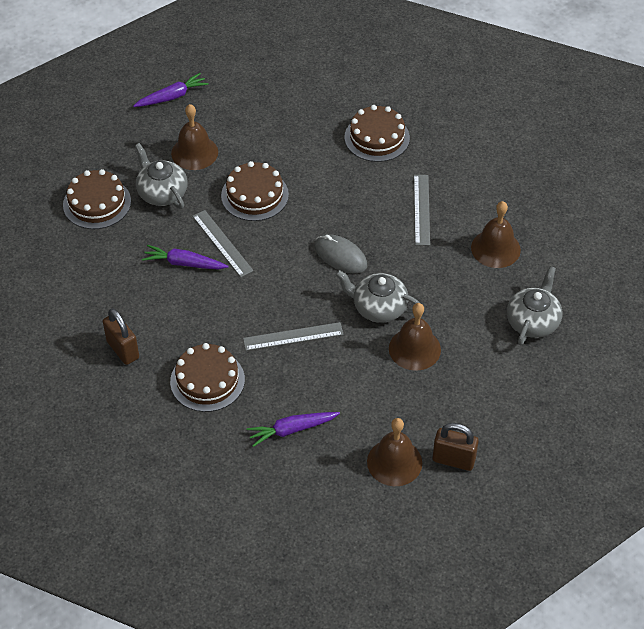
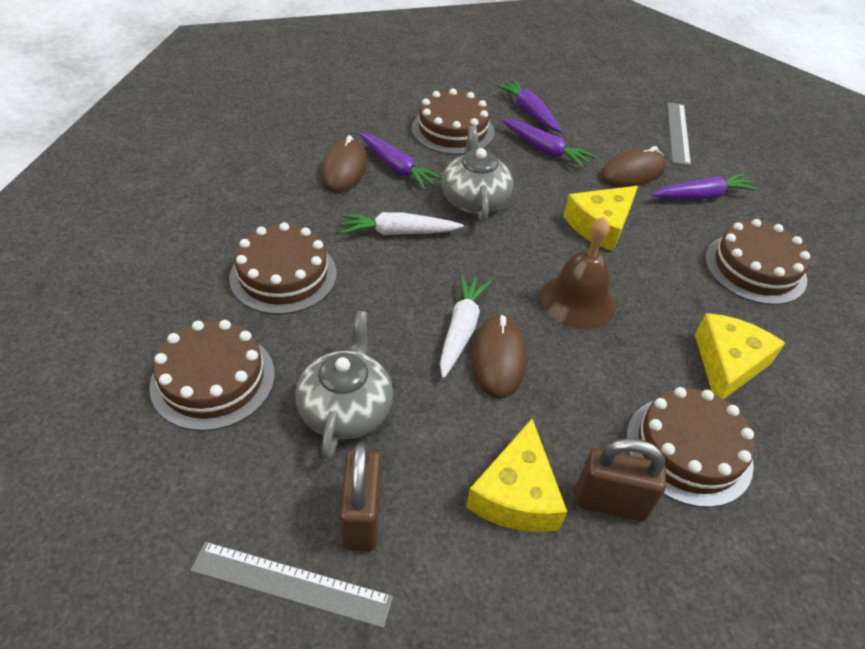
brown bell: [171,104,218,170] [367,418,422,486] [389,303,441,371] [471,201,521,268] = 4 -> [540,217,616,329] = 1
brown cake: [63,169,131,229] [170,343,245,412] [221,161,289,221] [345,105,410,162] = 4 -> [149,320,275,431] [229,222,337,314] [411,89,494,155] [626,387,755,508] [705,219,810,305] = 5
brown mouse: none = 0 -> [320,135,368,193] [471,315,527,399] [600,146,666,187] = 3
grey mouse: [314,234,367,273] = 1 -> none = 0
grey ruler: [192,210,254,277] [243,322,344,351] [414,175,430,245] = 3 -> [190,542,393,628] [667,102,691,166] = 2
grey teapot: [135,143,188,209] [336,270,420,323] [507,266,562,345] = 3 -> [295,311,393,460] [441,126,514,222] = 2
purple carrot: [133,73,209,107] [142,245,229,270] [246,412,340,447] = 3 -> [359,133,442,190] [496,80,562,132] [501,119,596,168] [652,174,757,199] = 4
white carrot: none = 0 -> [341,212,464,235] [440,274,491,378] = 2
yellow cheese: none = 0 -> [466,419,567,532] [564,186,638,251] [695,313,785,399] = 3

